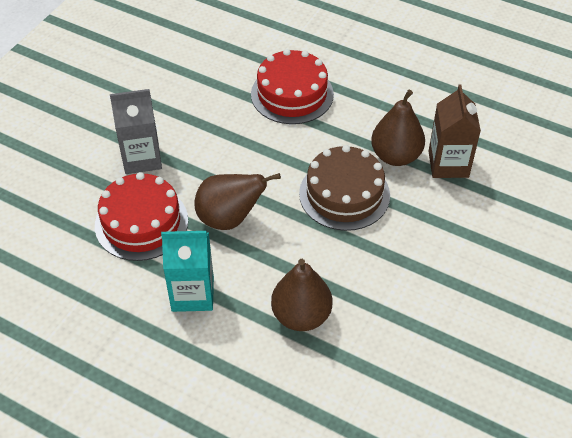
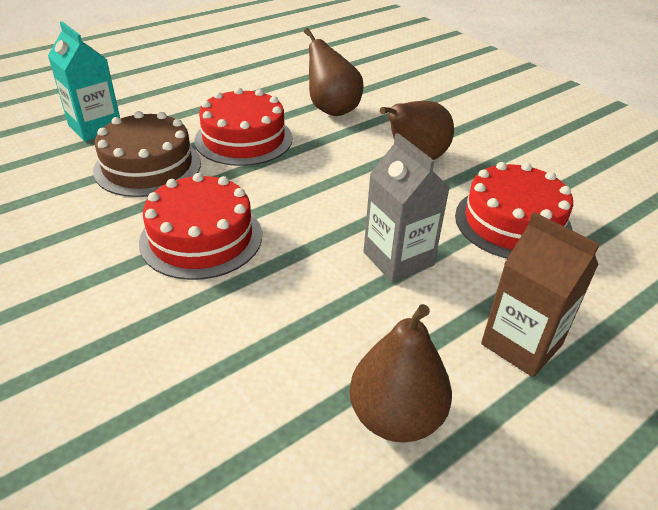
red cake: [95,172,188,261] [251,49,334,124] = 2 -> [139,173,262,280] [194,88,292,166] [455,162,573,259] = 3

